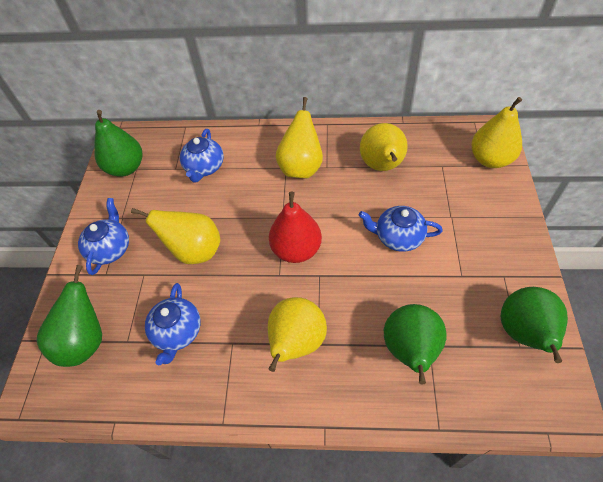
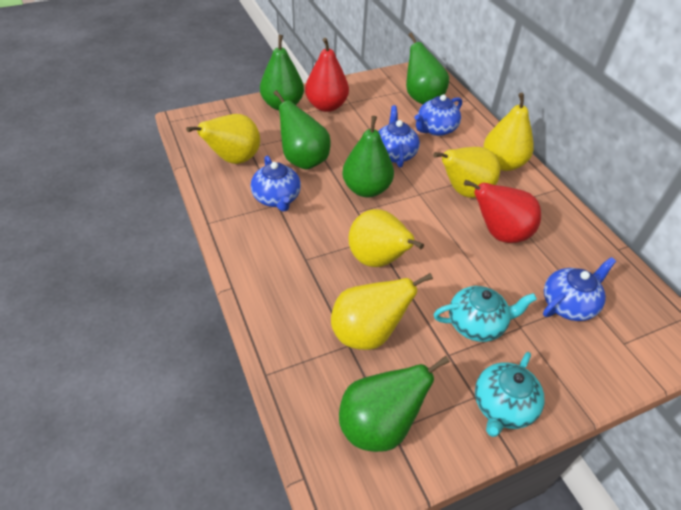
green pear: [37,265,102,367] [95,110,142,177] [384,304,447,385] [501,287,568,363] = 4 -> [260,35,304,110] [274,90,331,170] [339,356,450,452] [342,116,394,197] [406,32,449,104] = 5
red pear: [269,192,322,263] = 1 -> [305,38,349,112] [464,180,541,243] = 2
turquoise teapot: none = 0 -> [433,286,537,342] [475,352,545,437] = 2

